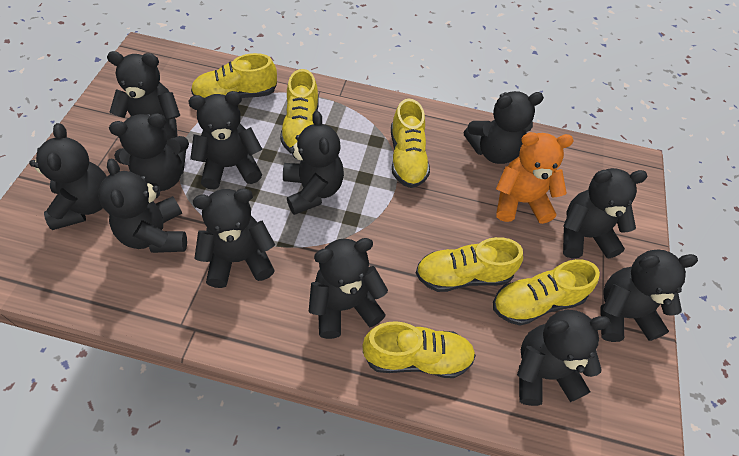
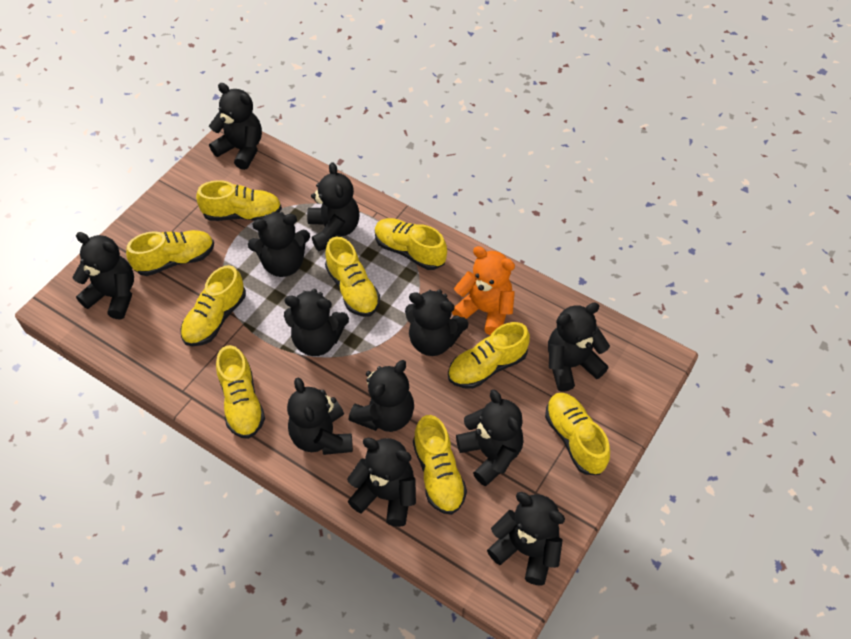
yellow shoe: [191,53,277,98] [280,69,319,151] [362,321,476,378] [391,99,430,188] [416,237,523,292] [493,259,600,326] = 6 -> [126,230,214,276] [180,265,246,346] [196,180,282,221] [216,345,265,439] [325,237,380,317] [375,218,447,270] [413,415,467,515] [448,322,530,389] [545,392,610,475] = 9

